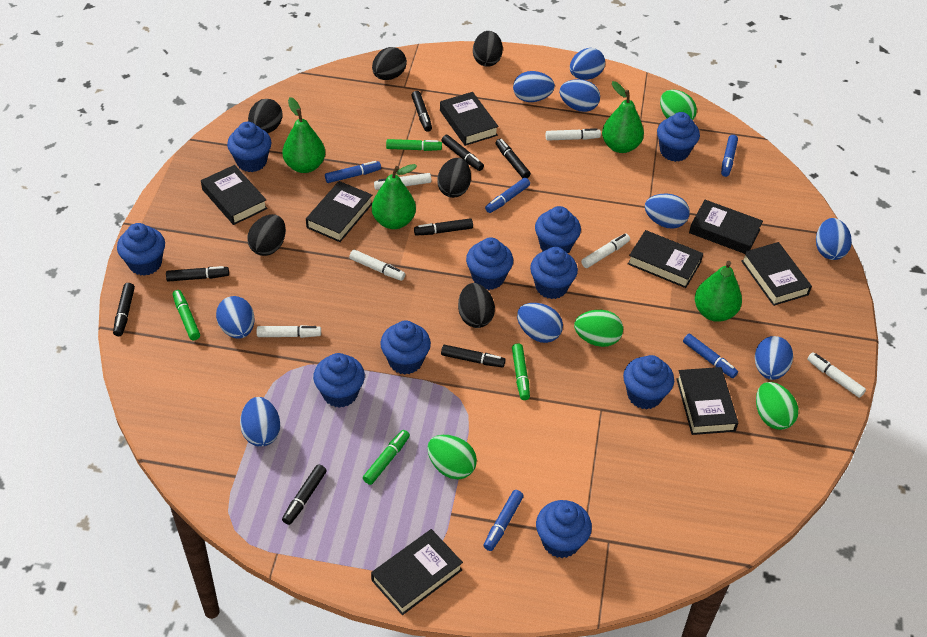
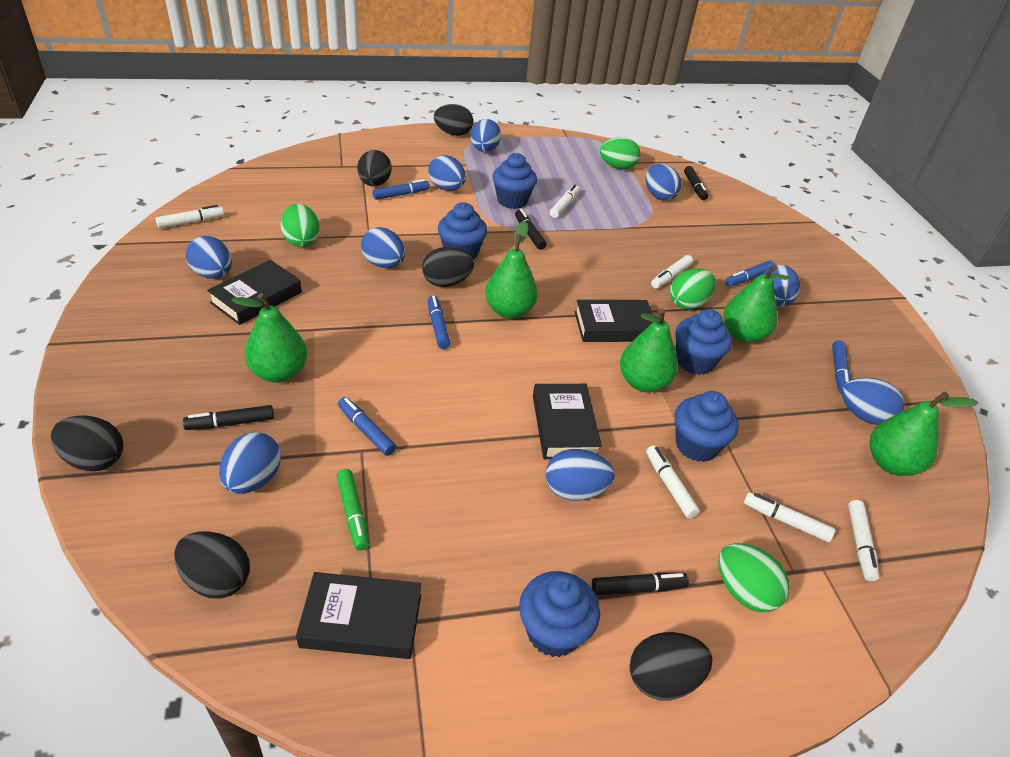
black book: [201,165,268,225] [306,181,372,242] [371,529,463,615] [440,92,499,146] [628,230,704,288] [676,367,738,435] [689,200,763,253] [741,242,812,306] = 8 -> [207,260,302,325] [296,572,421,659] [533,384,602,459] [575,300,653,342] = 4
black marker: [113,283,135,336] [166,266,229,282] [282,464,327,525] [411,91,432,132] [414,218,473,236] [441,135,484,171] [441,345,505,367] [496,139,531,178] = 8 -> [183,405,274,430] [515,209,547,250] [592,572,689,596] [684,166,708,200] = 4
blue cupcake: [117,223,165,276] [227,122,272,172] [313,353,365,408] [380,320,431,375] [466,237,513,290] [530,247,578,299] [535,206,581,253] [536,500,592,558] [623,355,674,409] [657,112,700,162] = 10 -> [438,202,487,260] [492,153,537,209] [519,571,600,657] [675,309,732,375] [675,391,739,462] = 5
green marker: [173,290,200,340] [363,430,410,485] [386,139,442,151] [512,343,530,400] = 4 -> [337,469,369,551] = 1
green pear: [282,97,325,173] [372,164,417,229] [602,81,644,153] [695,261,742,322] = 4 -> [231,293,307,383] [485,221,538,319] [620,308,678,392] [723,265,791,343] [870,392,978,476] = 5

